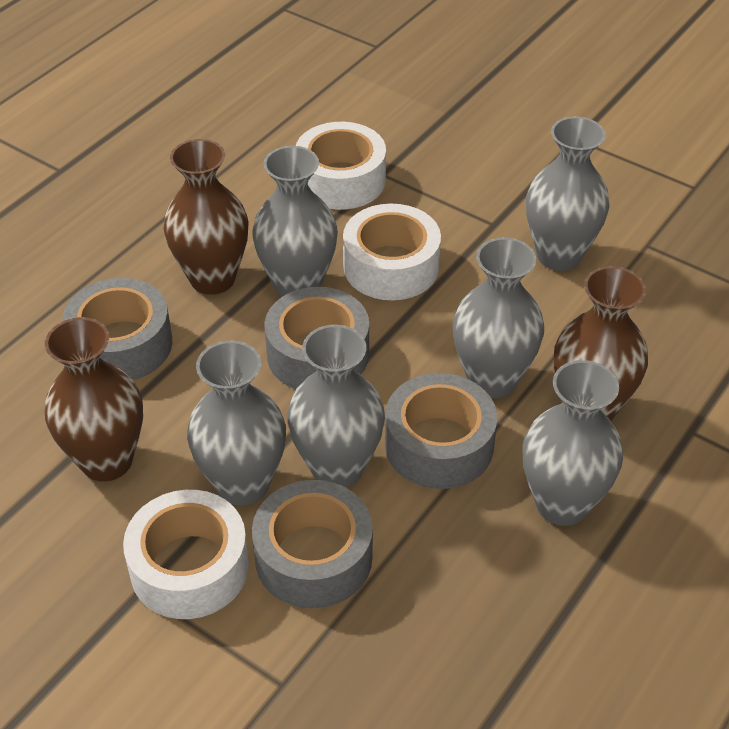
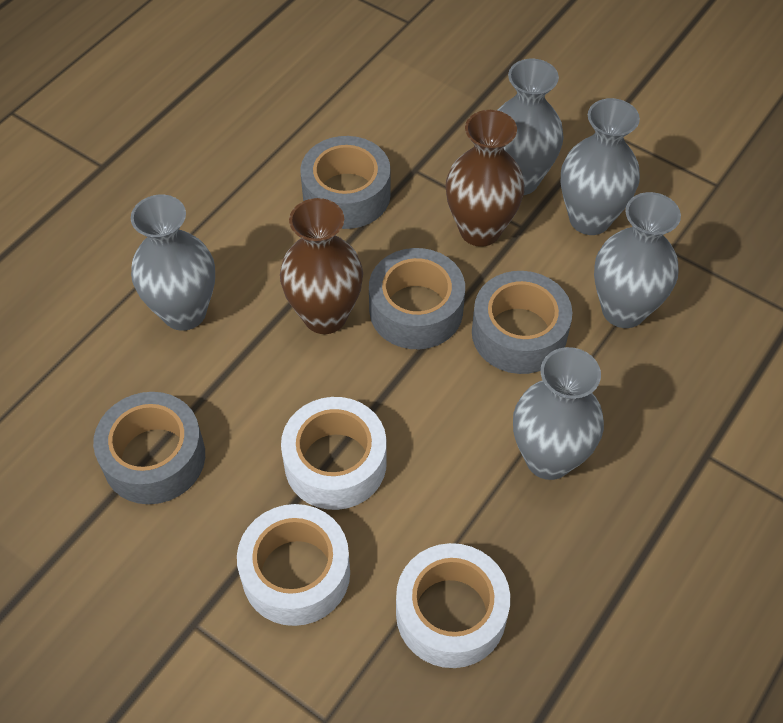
brown vase: [45,317,143,482] [163,139,249,295] [554,266,648,421] = 3 -> [280,198,363,334] [445,110,525,247] = 2
grey vase: [187,340,286,506] [252,146,338,297] [287,325,385,488] [453,237,544,398] [522,360,623,526] [526,116,610,271] = 6 -> [131,195,215,331] [497,59,564,195] [513,347,604,480] [561,98,640,235] [594,192,681,328] = 5

